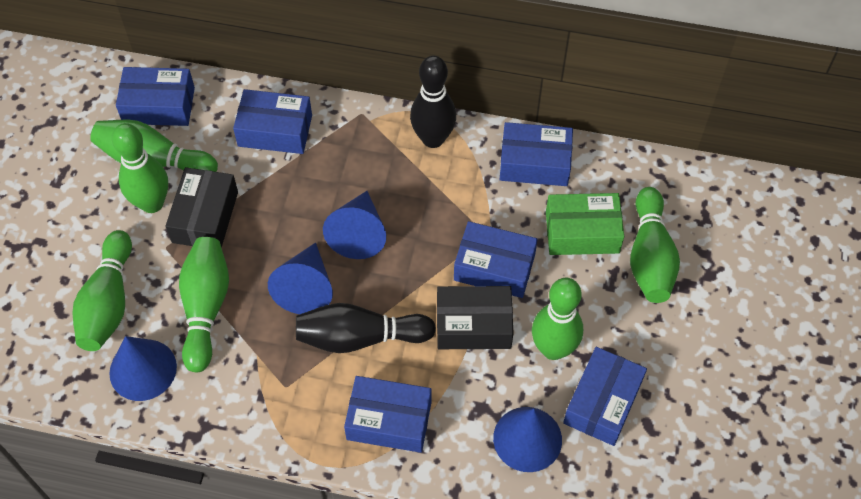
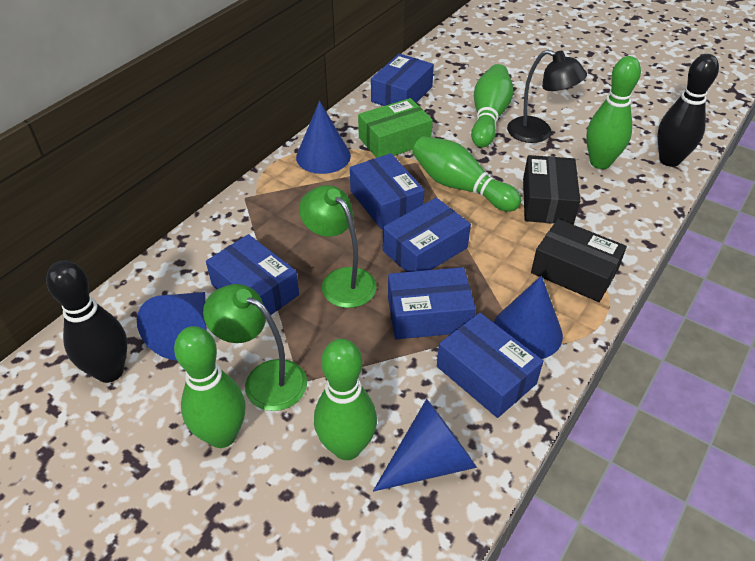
black lamp: none = 0 -> [507,50,587,143] = 1
green bowling pin: [73,230,132,351] [90,120,218,172] [112,123,168,213] [179,237,229,372] [532,278,583,360] [630,187,680,303] = 6 -> [174,326,246,448] [314,339,377,460] [412,136,521,212] [471,64,513,148] [586,56,641,169] = 5
green lamp: none = 0 -> [203,284,307,411] [299,185,377,308] = 2

